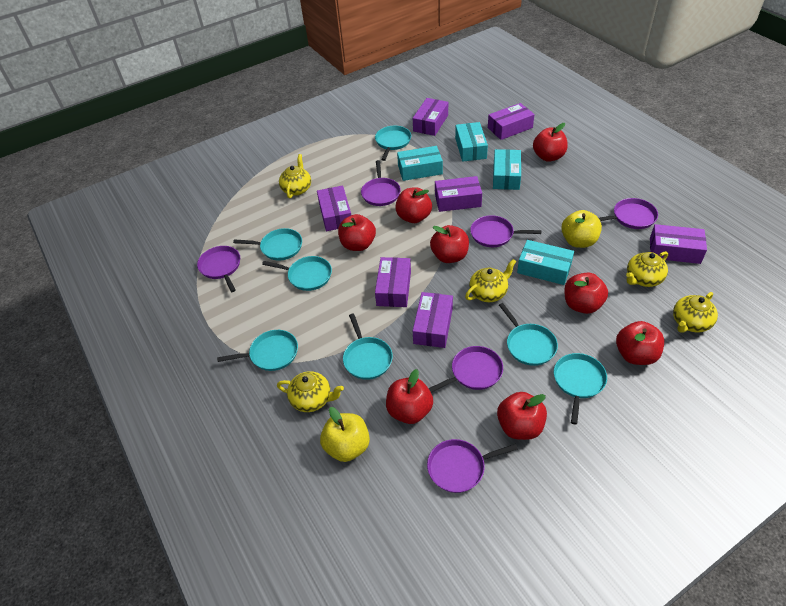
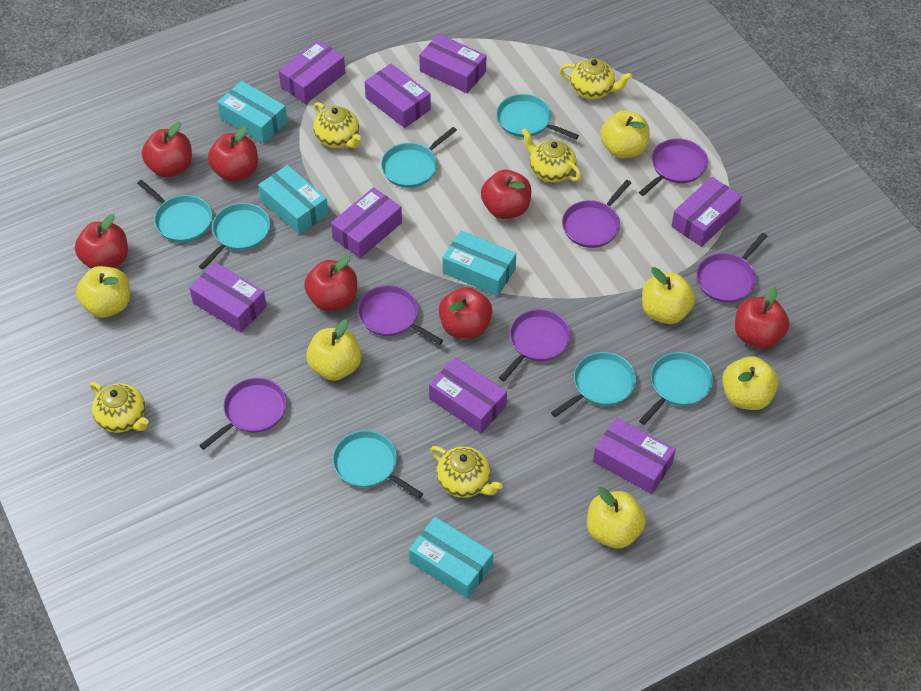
purple box: [317,186,351,231] [375,257,411,307] [413,98,448,136] [413,292,453,348] [435,176,482,212] [488,103,535,140] [650,224,707,264] = 7 -> [189,262,267,333] [278,40,345,104] [331,187,402,258] [365,64,431,128] [419,34,486,93] [429,357,507,434] [593,417,676,494] [671,177,742,247] = 8
red apple: [338,214,376,251] [386,369,433,424] [395,187,432,223] [430,225,469,263] [497,392,547,440] [533,123,568,162] [564,272,608,314] [616,321,664,365] = 8 -> [75,214,128,269] [142,122,192,177] [208,126,258,182] [304,256,357,311] [438,287,492,339] [481,170,531,219] [735,287,789,349] = 7
yellow apple: [320,407,370,462] [561,210,602,248] = 2 -> [76,266,130,318] [306,320,361,381] [587,487,646,549] [600,110,650,159] [642,267,695,324] [722,356,779,410] = 6

